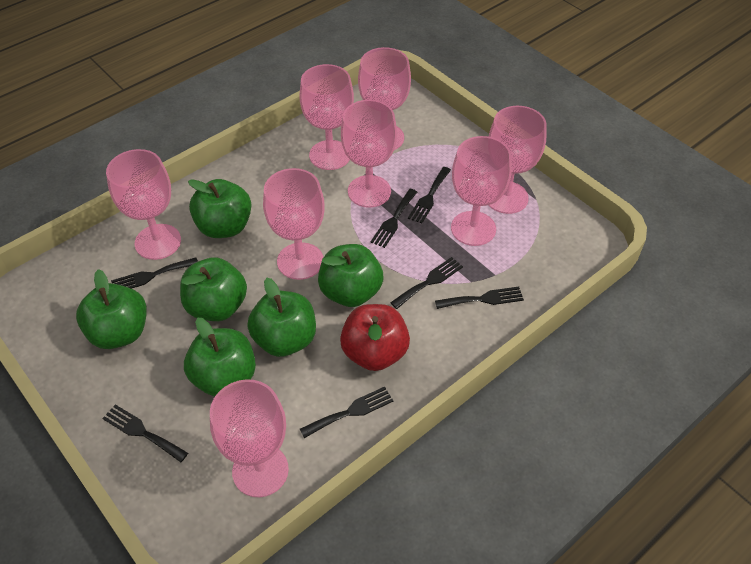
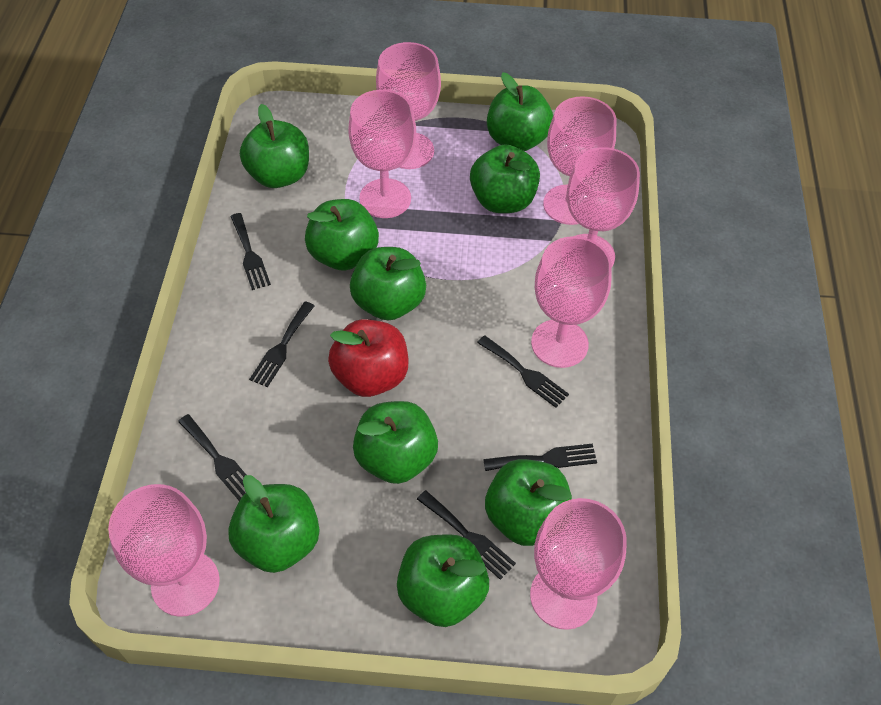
black fork: [102,404,188,462] [111,258,198,289] [300,387,393,438] [370,189,417,248] [390,257,463,309] [408,167,451,224] [435,287,524,309] = 7 -> [178,414,246,501] [230,213,271,290] [249,301,314,387] [417,490,516,580] [477,335,569,408] [483,444,597,471] = 6
green apple: [76,269,147,349] [180,257,247,321] [184,318,256,396] [188,179,252,238] [247,278,316,357] [318,244,383,307] = 6 -> [228,475,320,573] [240,104,309,188] [305,199,379,271] [350,247,426,321] [353,401,438,484] [397,534,489,627] [470,144,540,213] [485,459,572,546] [487,72,553,151] = 9
pink goblet: [106,149,181,260] [210,379,289,497] [263,168,325,280] [299,64,354,170] [341,100,397,208] [358,47,411,150] [451,136,512,246] [488,106,547,214] = 8 -> [108,484,220,617] [348,90,416,218] [376,42,441,169] [530,498,627,630] [531,236,612,368] [543,96,617,225] [567,147,640,267] = 7

